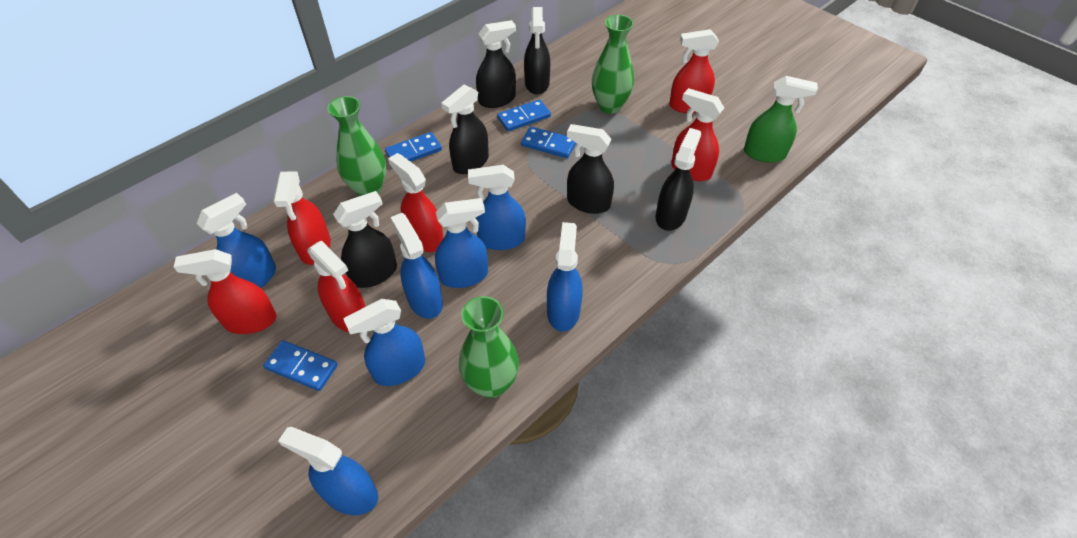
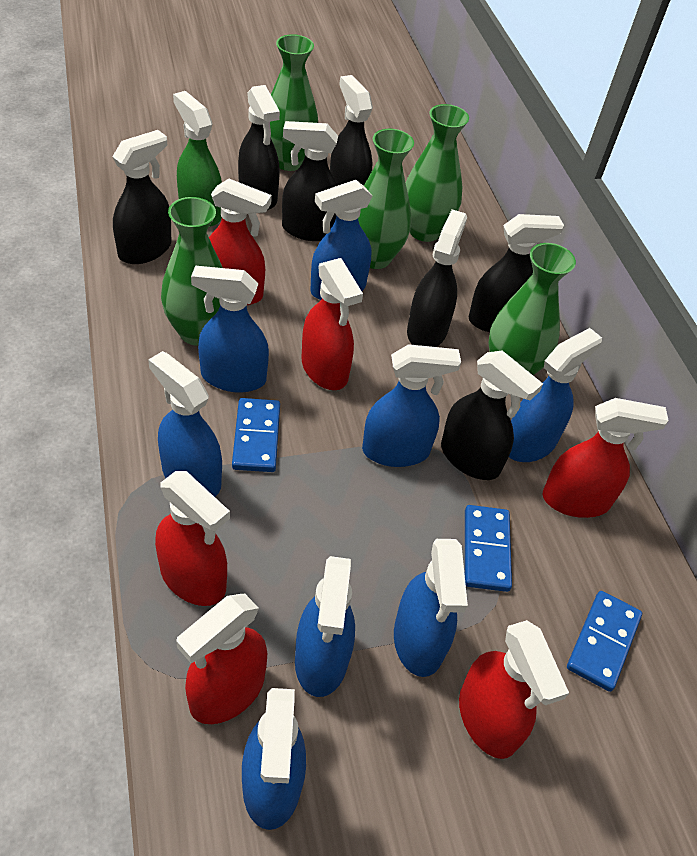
black spray bottle: [333,191,397,288] [441,85,489,174] [476,20,516,108] [524,7,550,95] [567,124,614,214] [656,128,701,231] = 6 -> [112,130,172,264] [238,85,280,210] [282,121,338,241] [330,75,373,186] [407,210,467,347] [441,351,543,480] [469,214,564,332] = 7
blue domino: [263,340,338,391] [385,132,442,162] [497,99,551,131] [521,126,576,158] = 4 -> [232,398,280,472] [465,505,512,592] [567,591,642,692] = 3
blue spray bottle: [196,193,276,288] [278,427,378,515] [344,299,425,386] [390,213,443,319] [435,198,488,288] [468,165,526,250] [547,222,583,332] = 7 -> [148,351,222,497] [191,266,269,393] [242,688,306,830] [295,556,355,697] [310,180,372,300] [362,344,461,467] [394,539,468,677] [509,328,602,462] = 8
green vase: [328,96,386,196] [459,296,519,398] [592,15,634,114] = 3 -> [161,197,223,345] [270,34,318,171] [358,129,414,269] [406,104,469,242] [488,243,576,375] = 5

